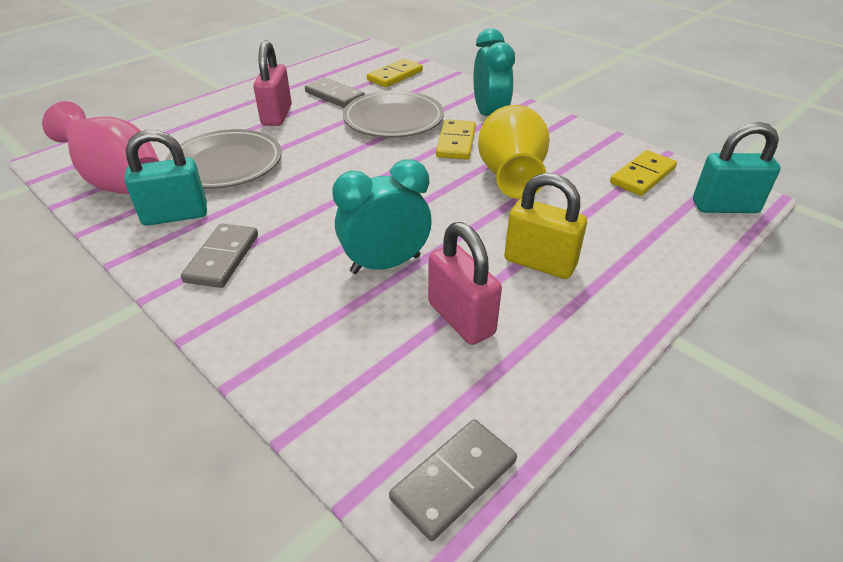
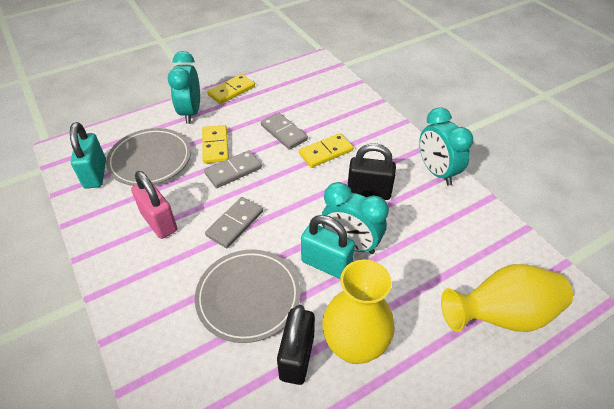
black padlock: none = 0 -> [277,305,315,385] [348,143,396,200] = 2
pink padlock: [253,41,292,126] [428,222,502,345] = 2 -> [131,171,177,239] = 1
pink vase: [42,101,159,194] = 1 -> none = 0
turquoise clock: [332,159,432,274] [473,28,515,116] = 2 -> [168,51,200,124] [322,182,389,254] [419,107,473,186] = 3
yellow padlock: [504,173,587,279] = 1 -> none = 0
yellow vase: [478,105,550,199] = 1 -> [323,260,395,364] [441,264,573,332] = 2

